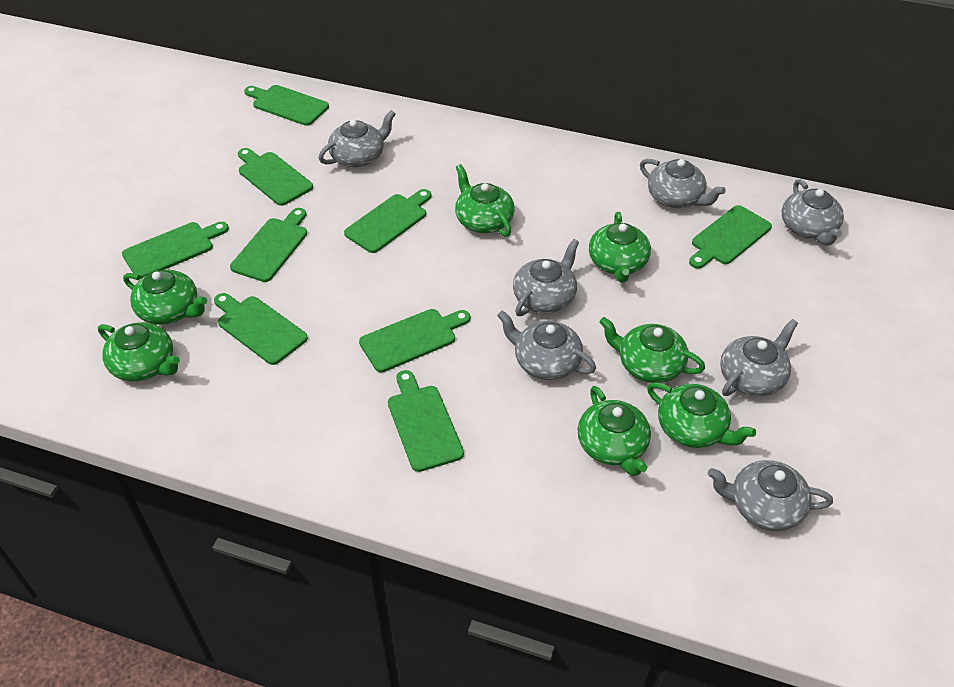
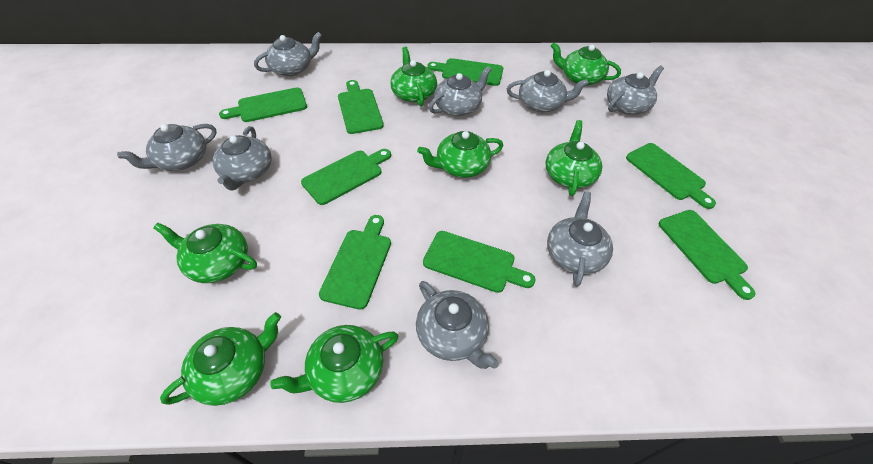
green cutting board: [122,222,229,279] [214,293,308,365] [230,208,307,282] [238,148,313,206] [244,85,329,126] [344,189,431,253] [359,309,470,372] [388,370,464,472] [689,205,772,269] = 9 -> [219,87,307,122] [301,149,391,205] [319,215,391,310] [338,80,384,134] [423,231,535,293] [427,58,503,86] [626,143,716,209] [659,210,756,300] = 8
grey teapot: [319,110,396,167] [497,311,596,380] [513,239,579,316] [640,159,726,208] [708,460,833,531] [720,319,798,396] [782,179,844,246] = 7 -> [117,124,217,171] [213,126,272,190] [254,32,322,76] [416,281,499,369] [429,66,492,116] [507,70,589,113] [547,191,613,287] [607,66,664,115] = 8

